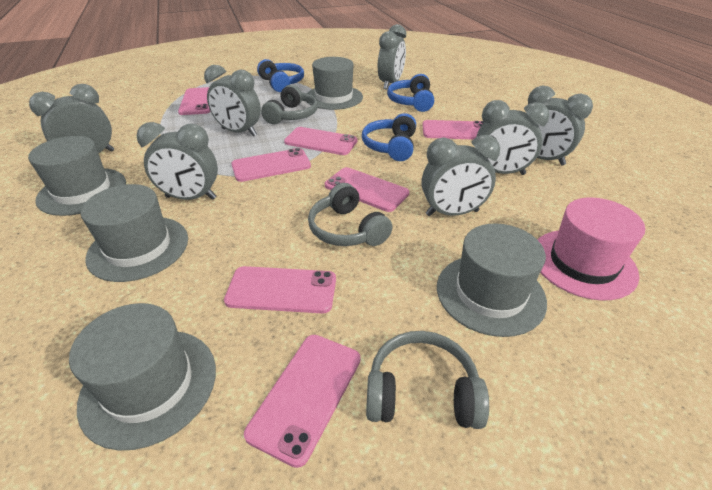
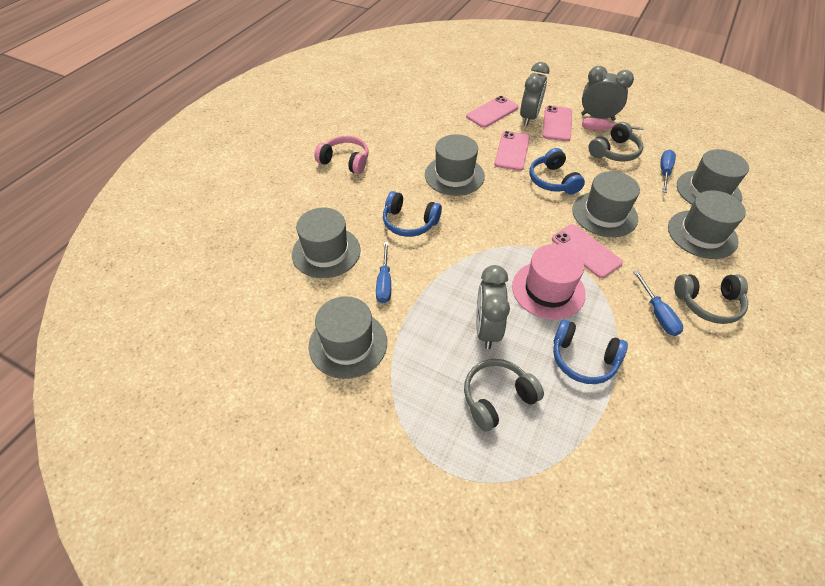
blue screwdriver: none = 0 -> [376,242,391,303] [633,270,683,336] [660,150,676,193] = 3
grey clock: [29,84,114,153] [137,122,218,200] [204,65,261,136] [378,24,406,89] [422,135,500,216] [476,100,550,175] [528,85,593,166] = 7 -> [476,265,510,349] [520,62,549,126] [581,66,634,121] = 3
grey hat: [28,136,126,216] [69,303,216,450] [81,184,188,282] [307,57,363,110] [437,223,547,337] = 5 -> [292,208,361,278] [309,296,387,379] [425,134,485,196] [572,171,640,237] [668,190,746,259] [677,149,749,204] = 6
pink headphones: none = 0 -> [314,136,369,174] = 1
pink phone: [178,87,210,115] [224,266,336,313] [231,148,311,182] [244,335,360,468] [284,127,357,155] [325,167,409,212] [422,120,484,140] = 7 -> [466,96,518,128] [494,131,530,171] [542,105,572,141] [552,224,623,278] = 4
pink screwdriver: none = 0 -> [582,118,644,130] = 1

